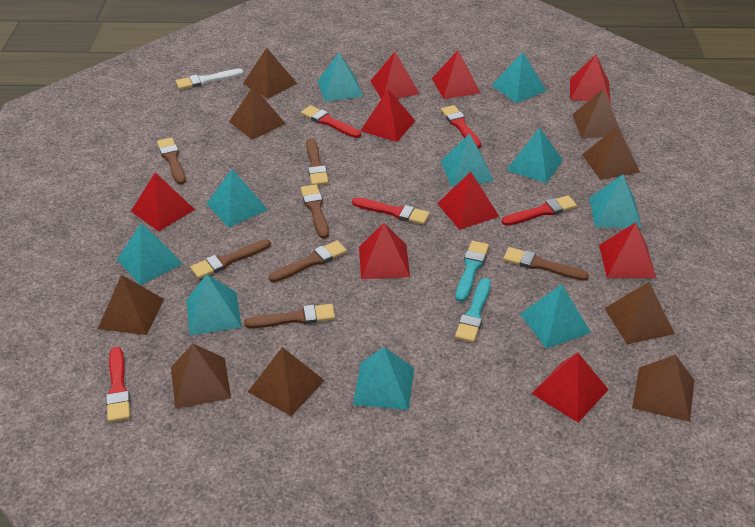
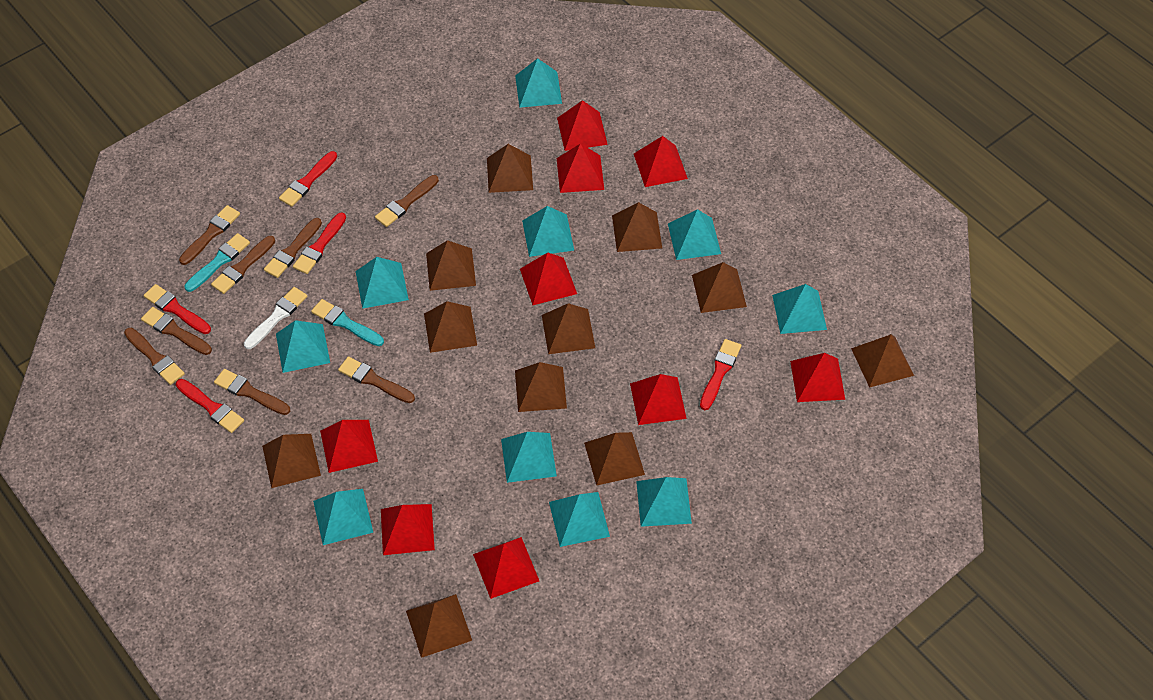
brown brush: [157,137,186,184] [190,239,271,279] [244,304,335,328] [269,240,347,282] [301,184,329,239] [306,138,329,185] [503,247,589,281] = 7 -> [124,328,185,385] [141,307,212,355] [179,205,240,265] [211,236,275,294] [214,369,290,415] [264,218,322,278] [338,356,415,403] [375,175,439,227] = 8
brown pyramid: [98,275,164,335] [171,344,231,409] [229,86,286,140] [243,48,297,99] [248,347,325,416] [572,88,618,138] [582,126,640,180] [605,282,675,344] [632,355,695,422] = 9 -> [262,434,321,488] [406,594,472,658] [424,301,477,353] [426,240,476,291] [487,144,533,193] [515,362,567,412] [542,303,595,354] [584,432,645,486] [612,202,662,252] [692,262,747,313] [851,334,914,388] = 11

